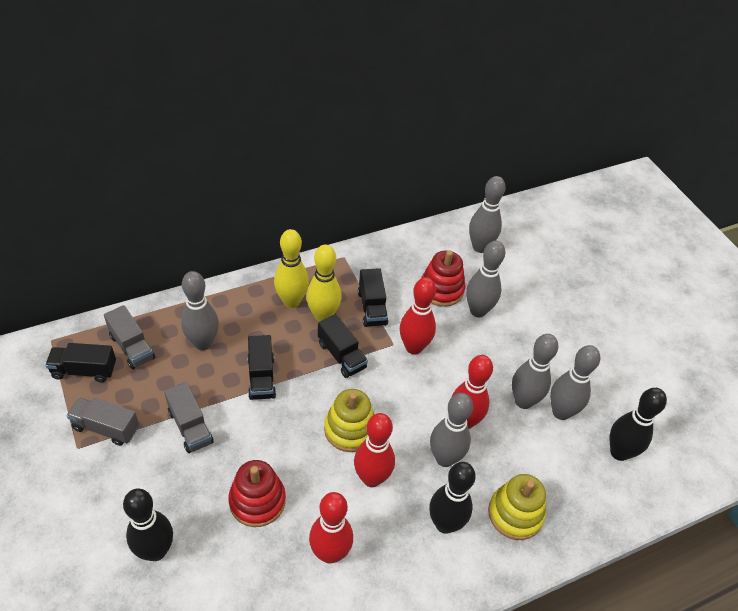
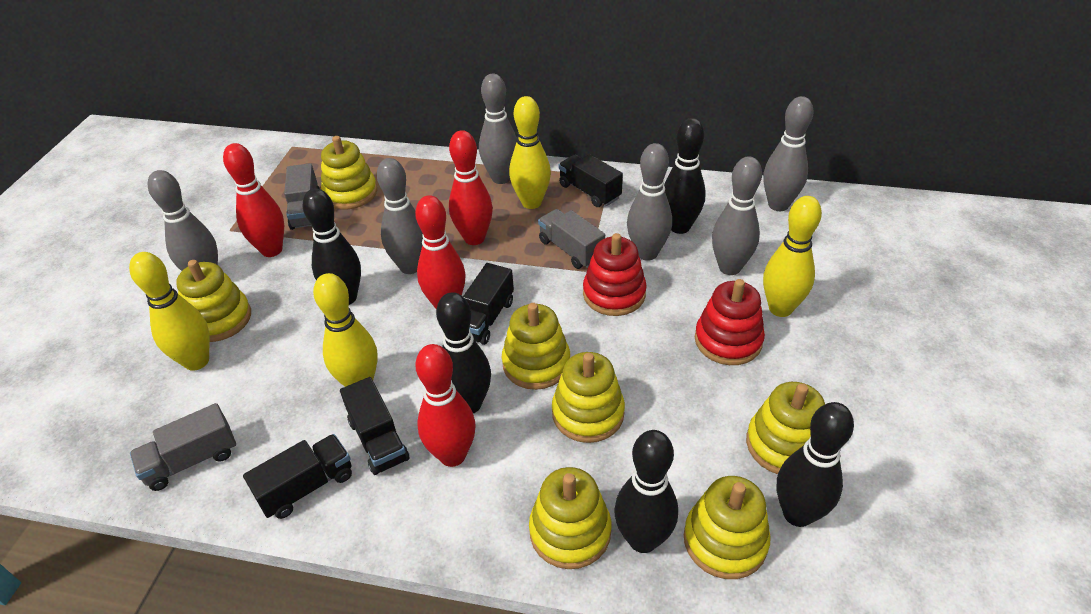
black bowling pin: [123,489,173,561] [429,462,476,534] [610,388,667,461] = 3 -> [303,188,361,305] [436,292,491,413] [614,430,678,553] [664,118,706,234] [777,402,854,527] = 5
yellow bowling pin: [274,229,309,308] [306,244,342,322] = 2 -> [129,252,210,371] [313,273,378,387] [509,96,551,209] [763,196,822,317] = 4
yellow stacking toy: [324,389,375,452] [488,474,546,540] = 2 -> [176,260,251,342] [321,136,377,209] [502,303,570,390] [529,467,611,569] [552,352,625,443] [684,476,771,579] [746,382,825,474] = 7

